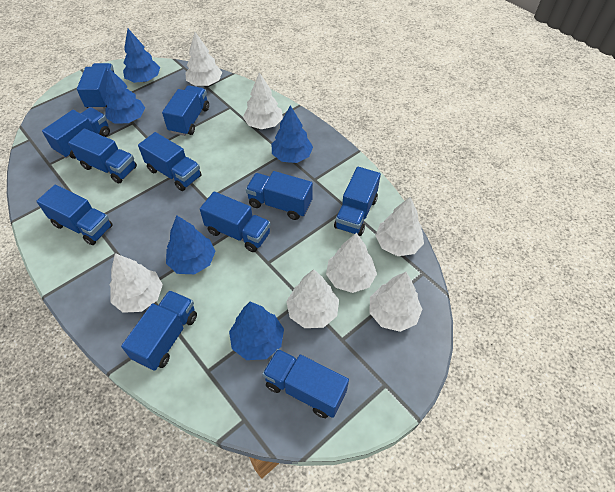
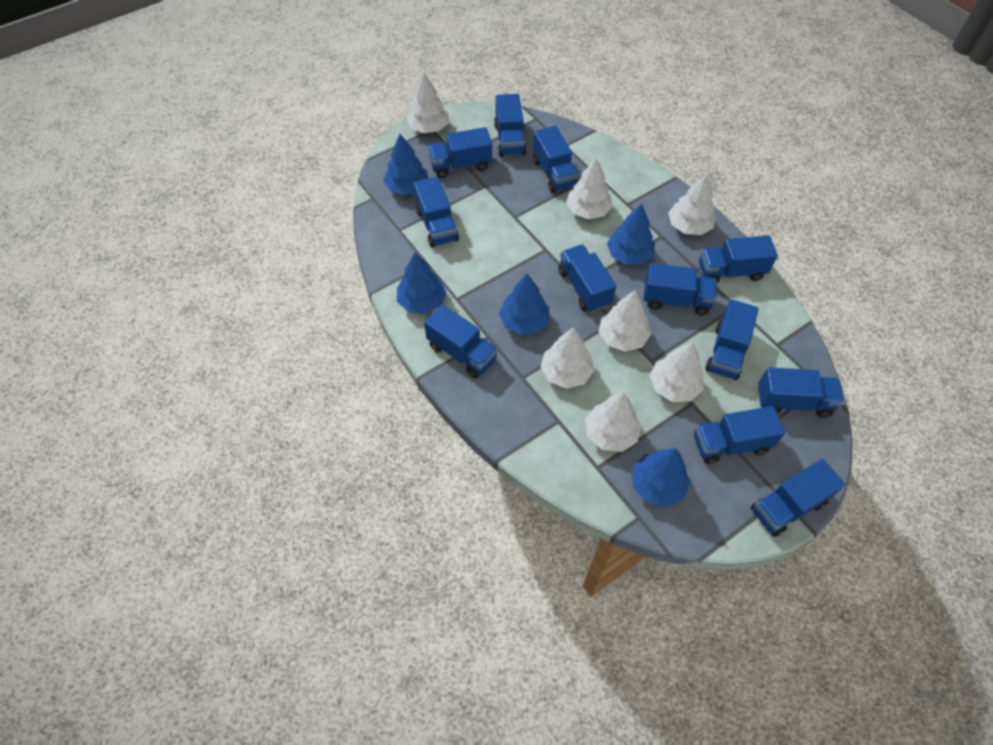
blue truck: [36,185,113,245] [42,107,110,159] [68,129,137,184] [77,63,114,110] [121,290,197,371] [138,132,202,191] [162,85,209,136] [200,192,271,252] [246,171,313,220] [262,349,349,418] [334,167,381,236] = 11 -> [414,176,459,248] [424,305,498,378] [428,127,492,178] [494,94,527,157] [533,126,579,193] [558,244,616,312] [644,263,717,315] [694,406,785,464] [699,235,778,283] [705,299,759,380] [751,459,845,537] [758,367,844,418] = 12

